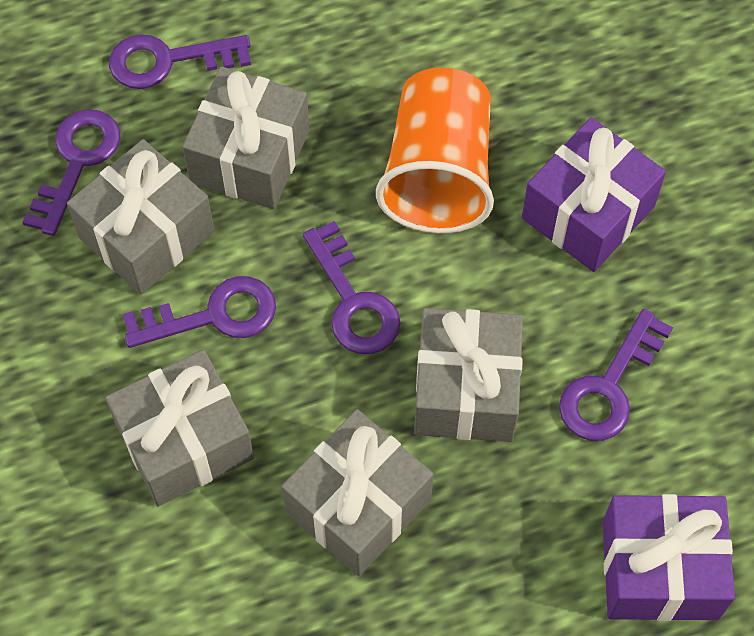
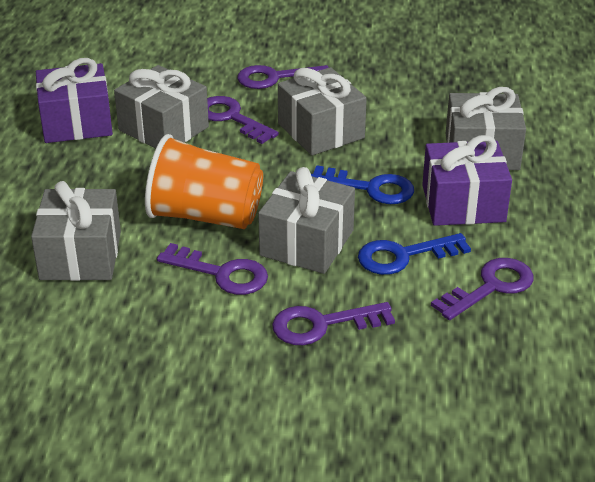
blue key: none = 0 -> [311,165,414,204] [358,233,471,275] = 2

